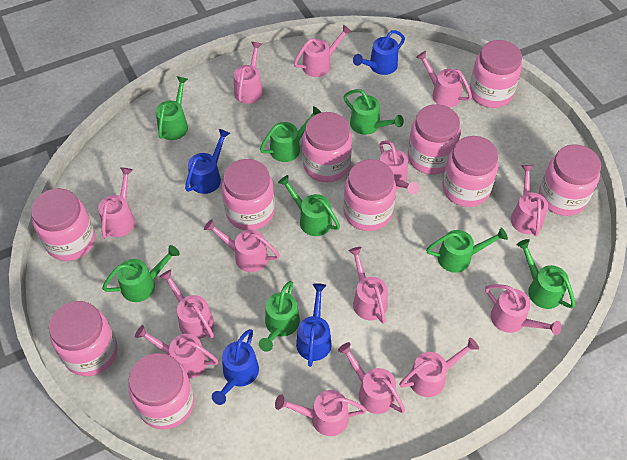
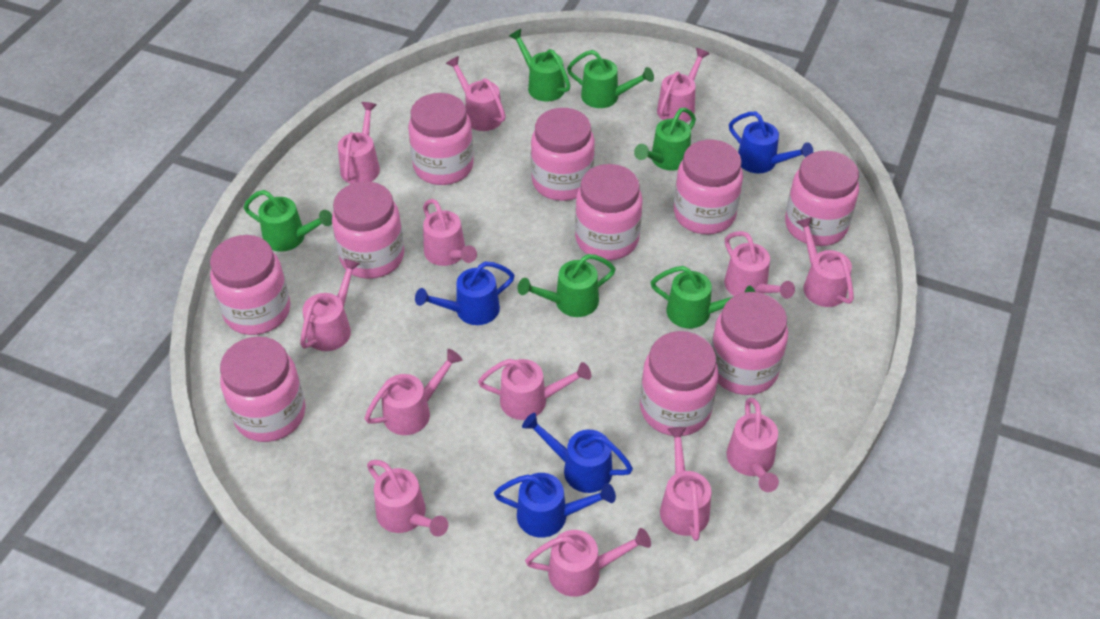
green watering can: [102,245,180,302] [156,76,188,140] [259,281,300,352] [260,106,322,162] [278,175,340,236] [343,89,404,135] [426,228,508,273] [517,239,575,309] = 8 -> [244,190,332,252] [509,29,570,102] [517,254,616,317] [567,50,654,108] [634,108,696,171] [650,266,755,328] = 6
pink watering can: [98,167,135,239] [135,325,219,379] [159,270,214,339] [204,219,280,272] [234,42,263,104] [275,390,367,436] [294,25,352,77] [338,342,405,414] [348,247,388,323] [380,140,420,195] [399,337,479,397] [416,51,472,108] [485,284,562,335] [511,165,548,236] = 14 -> [300,258,360,351] [338,102,380,184] [364,349,462,435] [367,460,448,537] [423,199,477,266] [446,56,506,131] [478,359,591,420] [525,528,651,597] [657,48,709,122] [660,427,711,541] [724,231,795,299] [727,398,779,492] [796,217,854,307] = 13

